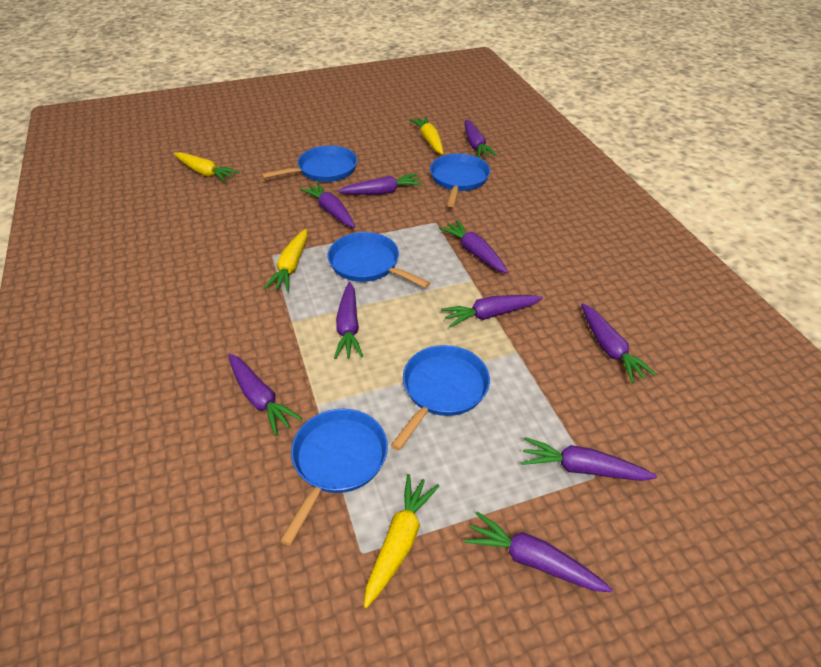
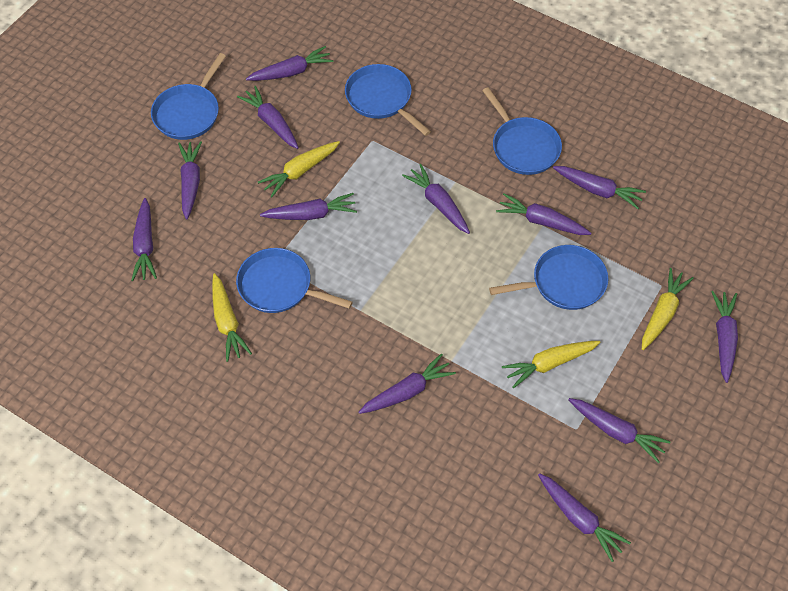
purple carrot: [228,354,302,436] [300,182,355,228] [334,282,363,359] [338,173,422,195] [439,220,508,273] [441,295,543,327] [464,512,613,592] [465,120,497,158] [521,437,657,481] [581,303,657,383] = 10 -> [131,198,157,281] [178,141,202,220] [237,86,299,149] [246,46,333,81] [260,193,357,220] [358,353,456,414] [402,164,470,234] [496,193,591,235] [538,473,631,562] [553,166,646,209] [569,398,671,463] [711,291,738,383] = 12

